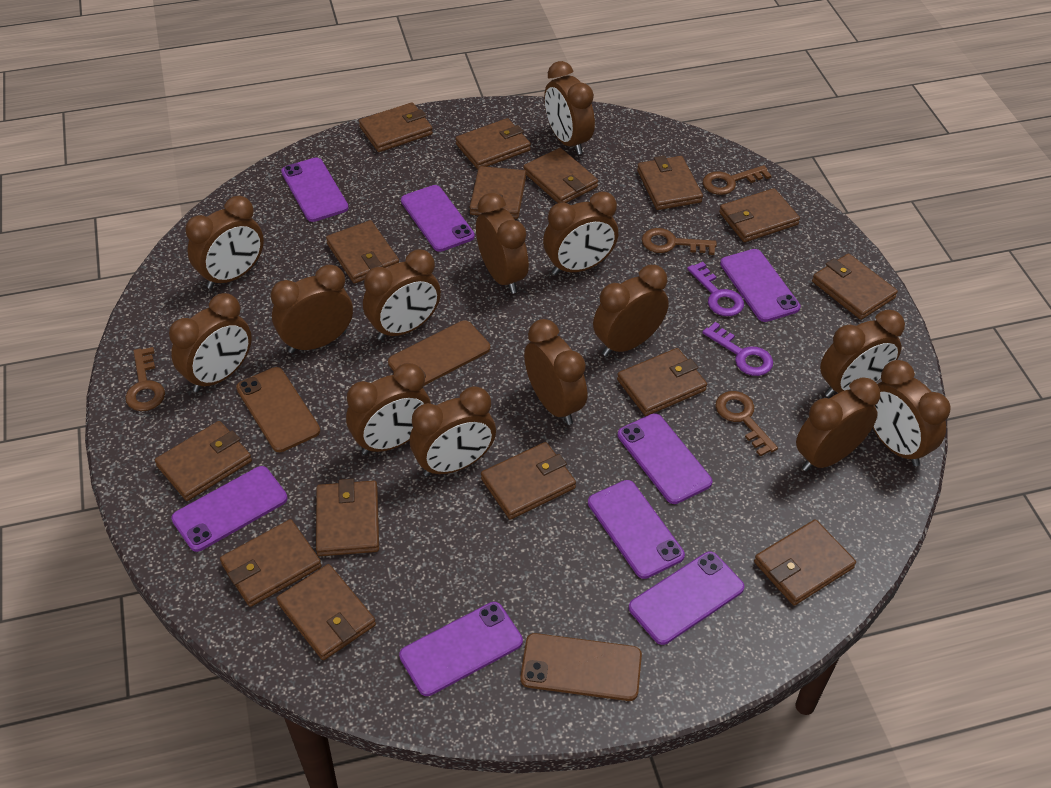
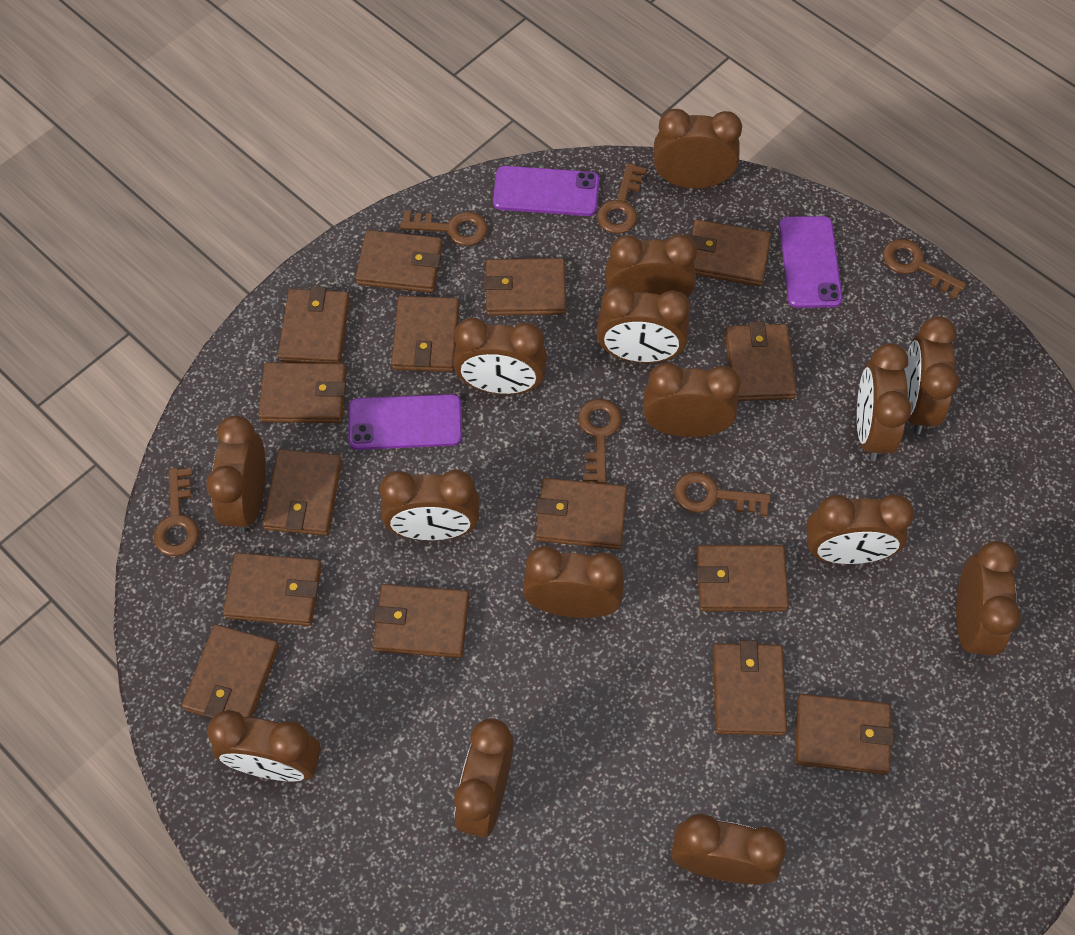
brown clock: [169,293,252,392] [185,196,264,289] [271,265,353,353] [346,363,431,455] [363,249,441,340] [410,386,496,477] [476,193,529,294] [524,319,587,425] [543,191,618,275] [544,61,595,155] [593,265,669,356] [796,377,880,471] [820,310,905,397] [873,360,950,466] = 14 -> [206,416,266,533] [207,710,321,781] [380,470,479,540] [453,318,547,395] [454,718,514,837] [523,546,624,618] [597,285,690,363] [605,234,697,298] [643,362,741,437] [653,109,742,189] [671,814,786,884] [806,494,914,564] [857,343,912,461] [904,316,959,434] [956,541,1021,659] = 15
brown key: [125,347,165,411] [642,228,717,255] [703,165,772,195] [715,391,778,457] = 4 -> [154,468,199,556] [400,210,488,246] [578,399,622,484] [597,163,647,234] [674,472,771,516] [883,239,967,300] = 6
brown phone: [236,367,320,452] [388,320,490,386] [520,633,642,701] = 3 -> none = 0
purple key: [687,262,744,316] [702,322,773,376] = 2 -> none = 0
purple phone: [171,466,288,552] [281,157,348,222] [399,602,523,696] [401,185,475,252] [588,480,685,579] [618,413,712,504] [629,552,744,645] [720,249,801,322] = 8 -> [348,394,462,450] [493,166,599,216] [780,216,843,308] = 3

